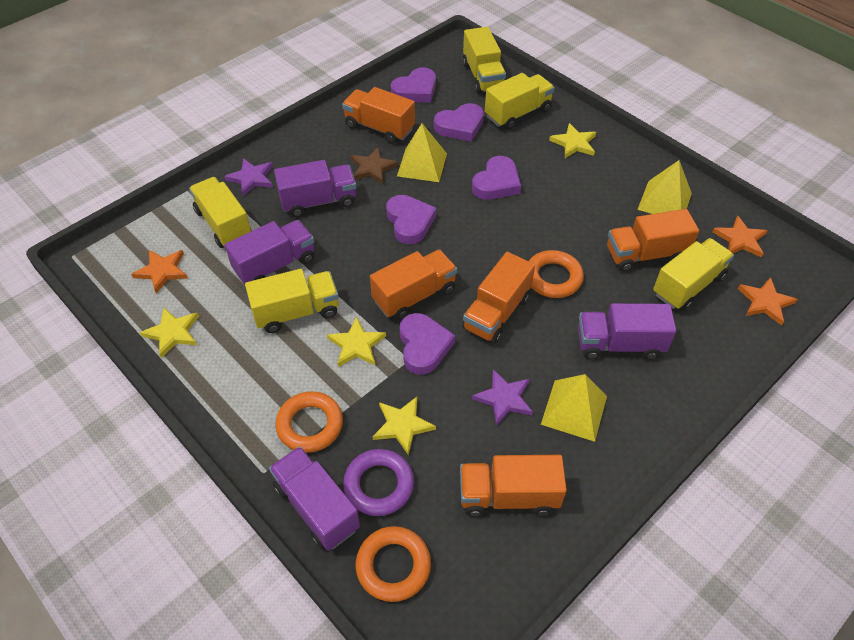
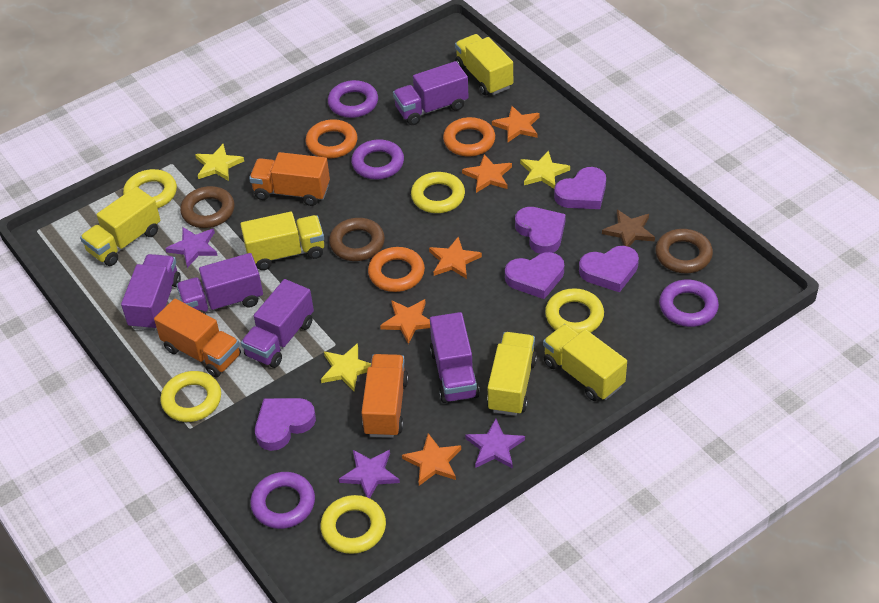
brown ring: none = 0 -> [180,186,235,228] [329,218,385,261] [655,229,713,273] = 3
orange star: [131,250,188,294] [713,216,768,258] [738,277,798,326] = 3 -> [380,299,430,344] [402,433,461,486] [429,237,482,279] [462,154,512,193] [492,106,540,143] = 5
orange truck: [342,87,415,144] [370,249,457,320] [460,455,567,517] [462,252,535,344] [607,209,699,272] = 5 -> [154,299,241,378] [249,152,330,206] [361,354,409,438] = 3
purple ring: [343,449,414,516] = 1 -> [250,472,315,529] [328,80,378,118] [351,139,404,179] [659,280,719,327] = 4
purple star: [224,158,273,196] [472,369,533,426] = 2 -> [165,227,218,268] [339,450,400,498] [465,419,525,469] = 3
purple truck: [225,220,314,285] [269,446,360,551] [274,160,356,217] [578,303,676,360] = 4 -> [121,254,181,331] [176,253,263,314] [241,279,314,368] [393,61,469,125] [430,312,480,403] = 5
yellow pyramid: [397,123,447,182] [541,374,607,442] [637,160,692,214] = 3 -> none = 0
yellow ring: none = 0 -> [123,169,177,209] [160,371,221,422] [320,495,386,554] [411,172,465,213] [545,288,604,333] = 5
yellow star: [140,308,199,358] [327,317,386,367] [372,397,436,455] [549,123,596,158] = 4 -> [195,144,244,181] [321,343,371,391] [520,150,570,189] = 3

